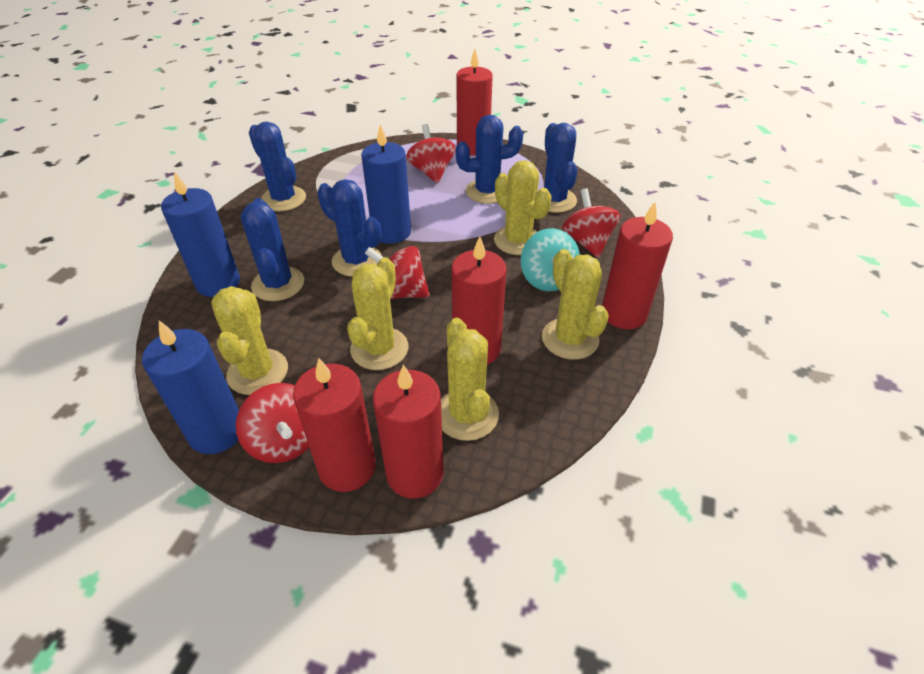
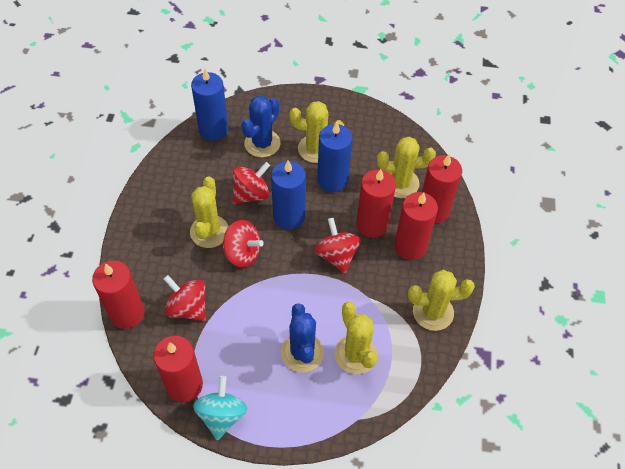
blue cactus: [241,198,304,301] [249,121,306,212] [317,179,382,277] [456,115,523,204] [537,123,578,213] = 5 -> [241,95,280,157] [281,303,324,372] = 2

